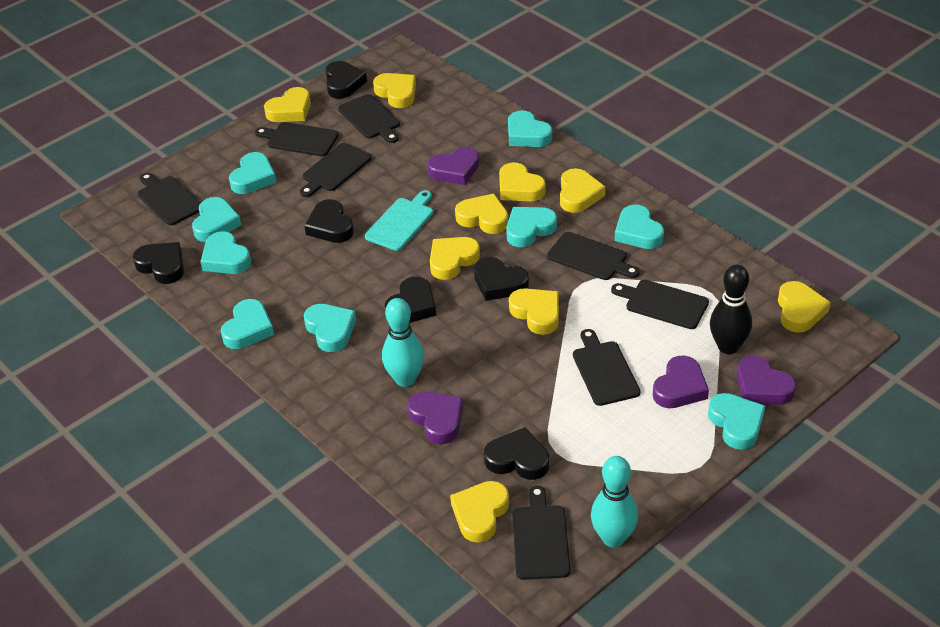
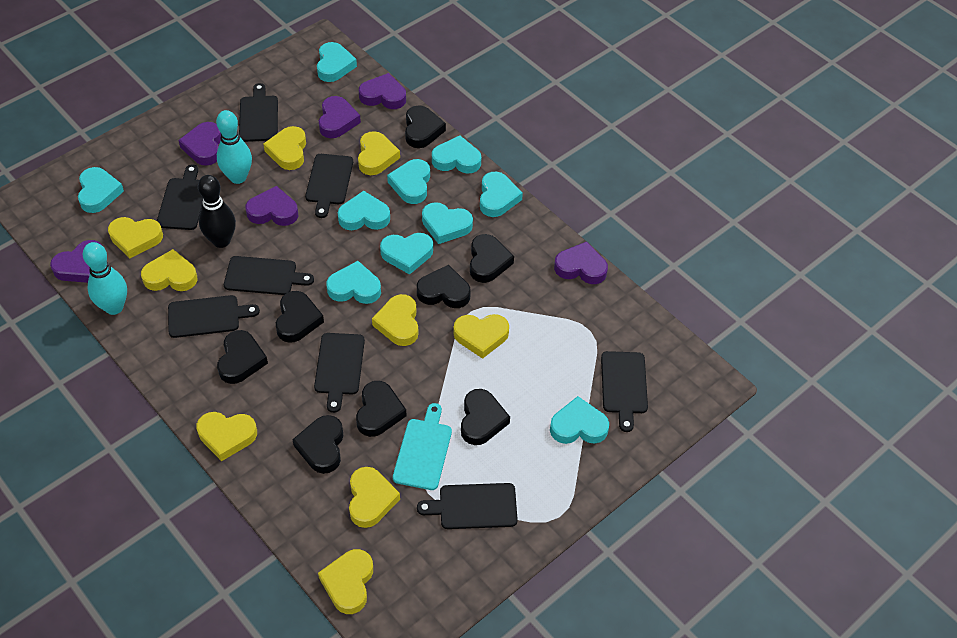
black heart: [133,242,184,284] [305,199,354,243] [326,61,367,99] [385,277,436,323] [474,257,529,301] [484,427,549,480] = 6 -> [217,330,268,384] [276,291,324,343] [292,415,344,474] [356,381,407,437] [405,106,446,148] [417,265,471,308] [461,389,510,445] [470,234,514,283] = 8
purple heart: [408,391,463,444] [427,147,479,185] [653,356,709,408] [737,356,796,405] = 4 -> [50,240,102,283] [178,122,221,166] [245,186,298,226] [319,96,361,138] [359,73,406,109] [554,241,608,284] = 6
turquoise heart: [192,197,241,242] [200,231,251,274] [221,299,274,349] [229,152,277,194] [304,304,356,352] [506,207,557,247] [508,110,552,147] [615,205,664,249] [708,393,765,450] = 9 -> [78,167,124,213] [317,42,357,82] [326,261,381,304] [338,191,390,230] [380,233,433,275] [387,159,430,204] [422,202,473,244] [432,136,481,174] [480,172,523,217] [550,396,609,444] = 10

